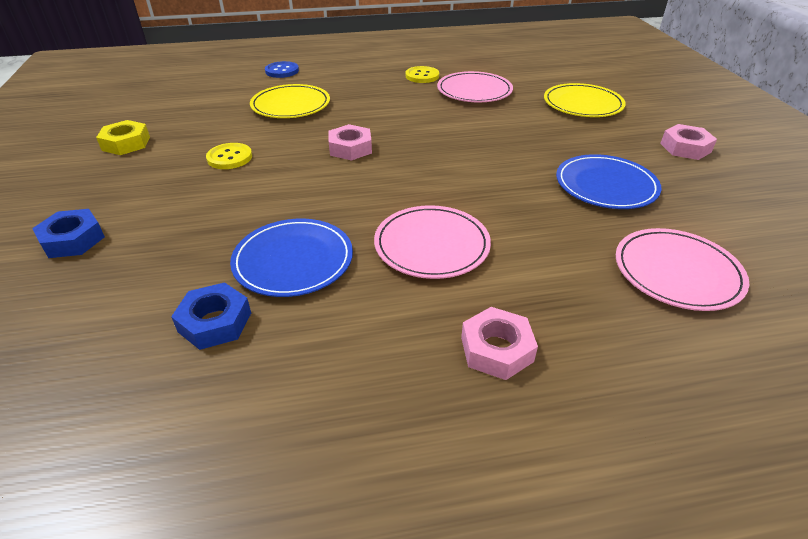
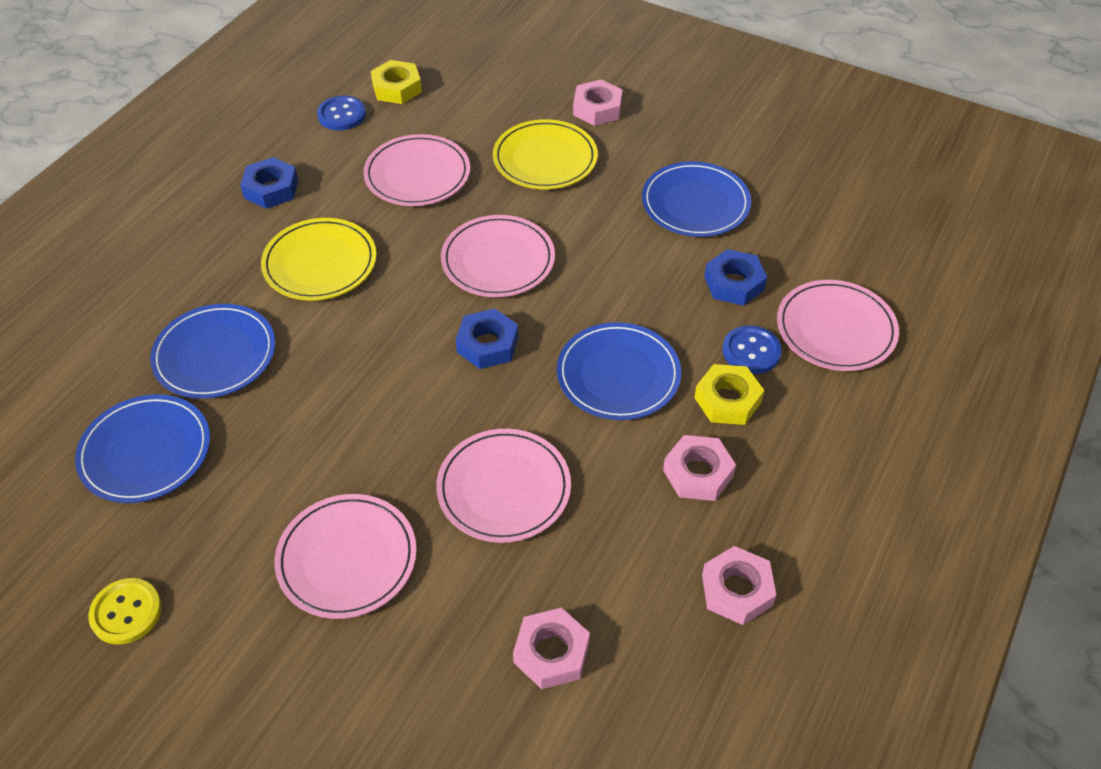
blue button: [265,61,299,78] = 1 -> [317,96,366,131] [723,325,782,374] = 2
blue nut: [32,209,105,258] [171,282,251,350] = 2 -> [240,157,298,209] [456,309,519,369] [704,249,767,306] = 3
blue plate: [230,219,353,297] [556,154,661,209] = 2 -> [75,394,210,503] [150,304,275,399] [557,322,681,420] [642,161,751,237] = 4
pink nut: [329,124,372,161] [461,307,538,380] [660,124,717,160] = 3 -> [513,608,590,689] [573,80,623,126] [663,435,736,501] [702,546,776,625] = 4
pink plate: [374,205,491,279] [437,71,513,102] [616,228,749,311] = 3 -> [274,494,417,619] [363,134,470,206] [436,429,571,543] [441,215,555,297] [777,280,899,371] = 5
yellow button: [206,143,252,169] [406,66,439,83] = 2 -> [88,578,162,645] = 1
yellow nut: [96,120,150,155] = 1 -> [371,60,422,104] [694,364,764,425] = 2

